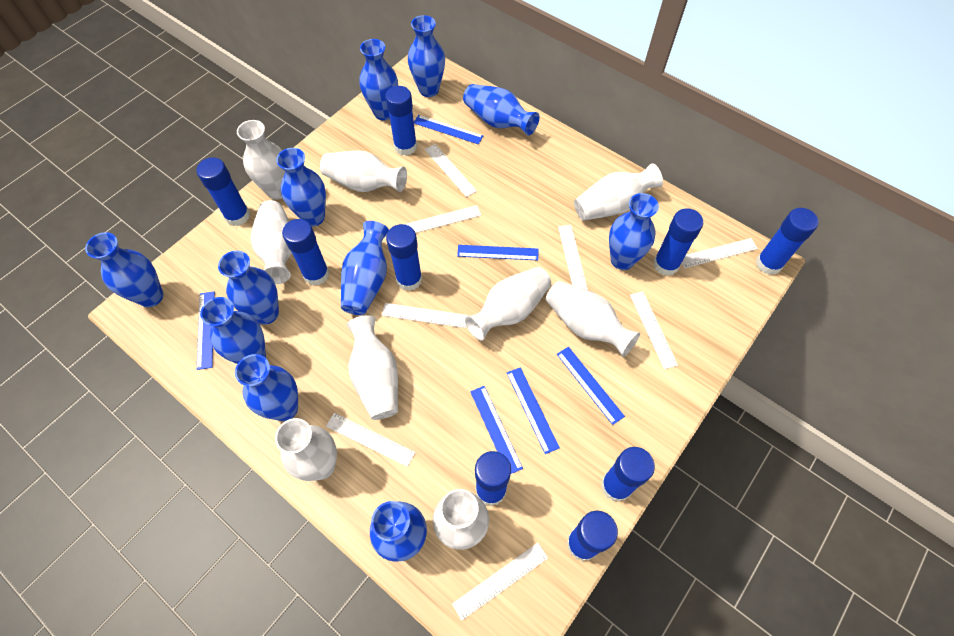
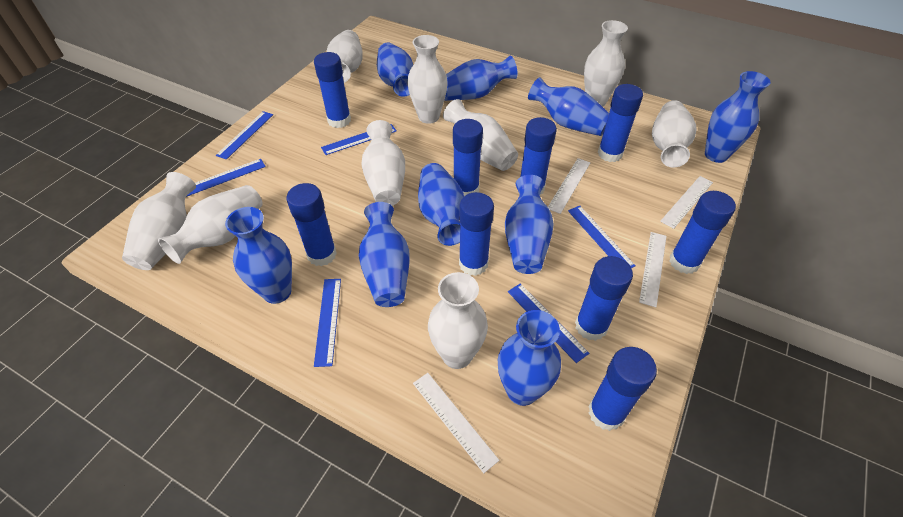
blue vase: [85,232,163,307] [200,297,266,364] [218,251,279,325] [235,354,298,421] [276,148,326,226] [341,221,389,315] [359,39,398,120] [370,501,427,562] [408,15,445,97] [463,84,539,136] [609,193,659,270] = 11 -> [225,207,292,304] [359,202,410,307] [377,42,413,97] [418,163,464,246] [444,56,518,101] [498,310,561,406] [505,175,554,274] [528,77,609,136] [705,71,771,163] = 9
white ruler: [326,413,415,467] [382,303,468,328] [405,205,481,233] [425,144,477,197] [452,543,548,621] [558,225,588,290] [630,291,678,369] [682,238,758,268] = 8 -> [413,373,499,473] [548,158,590,214] [639,232,667,307] [660,176,713,229] = 4

